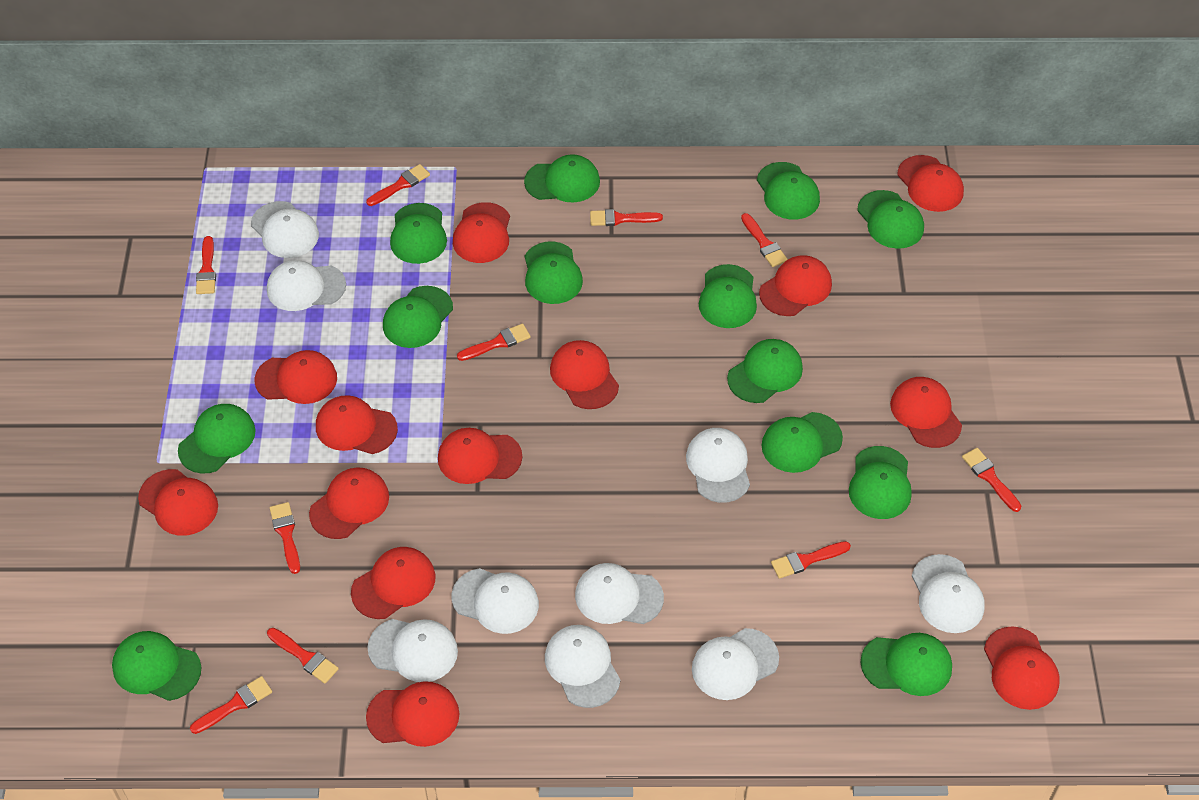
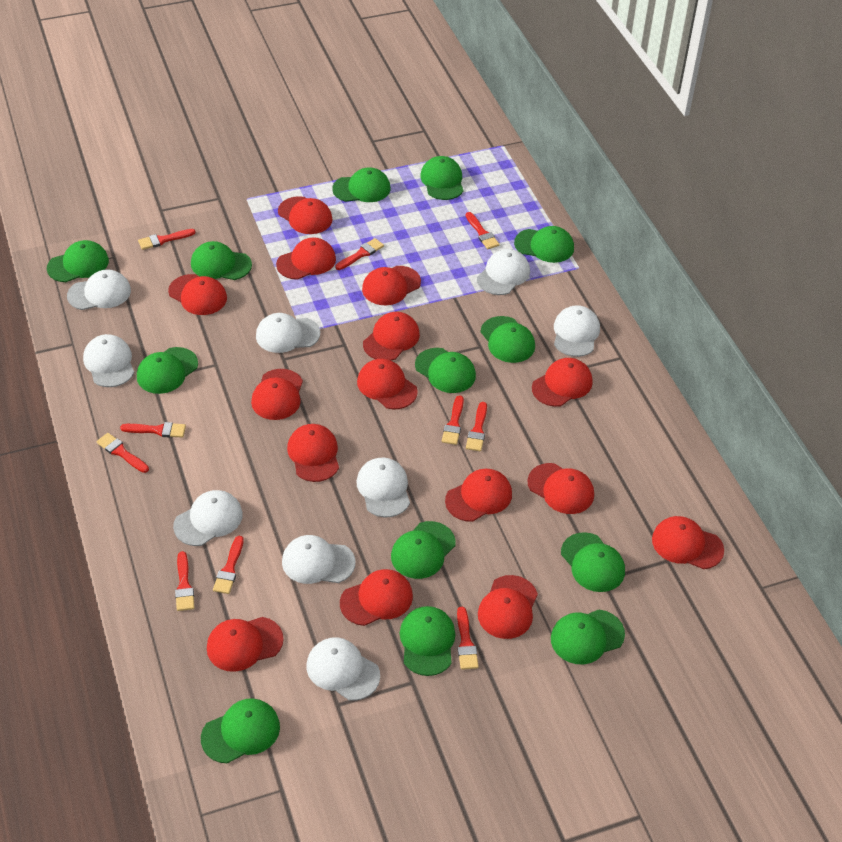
red cap: [138,469,218,536] [254,350,337,404] [309,467,389,539] [316,395,398,454] [351,547,435,619] [366,681,460,747] [438,428,522,484] [453,202,510,263] [550,340,619,409] [759,255,832,316] [890,377,962,448] [897,155,964,212] [984,626,1059,710] = 13 -> [168,274,227,315] [207,617,284,672] [251,369,303,420] [276,237,336,280] [278,196,333,234] [287,424,339,482] [340,569,413,626] [357,359,418,409] [362,266,421,305] [363,312,420,360] [445,469,512,522] [478,575,538,639] [527,463,594,514] [532,358,593,407] [652,516,724,569] = 15

